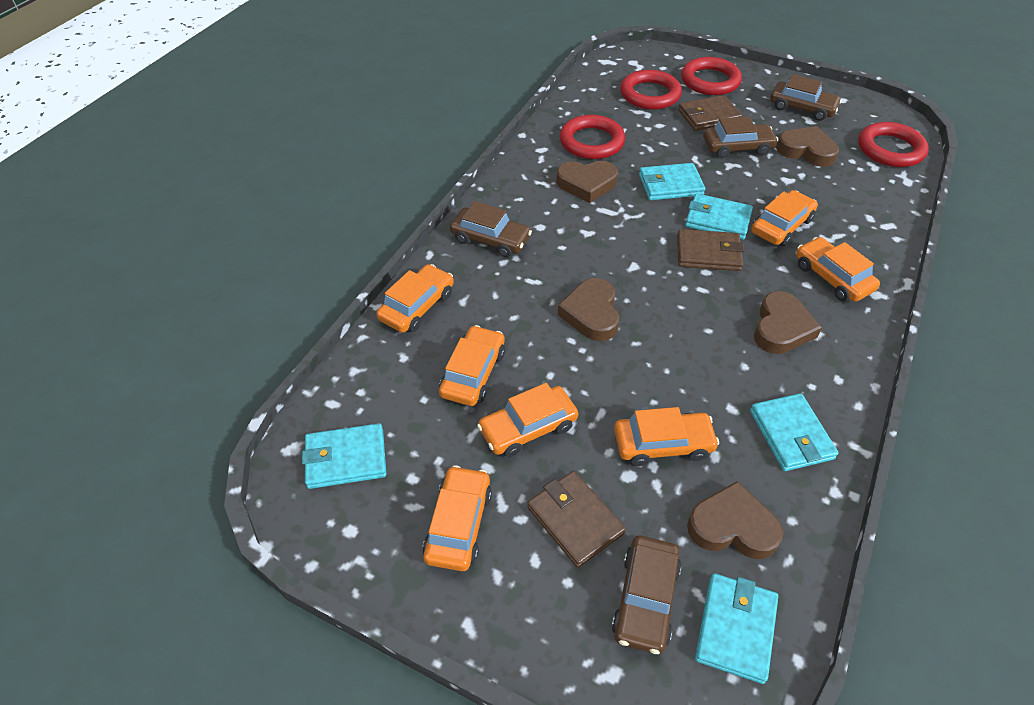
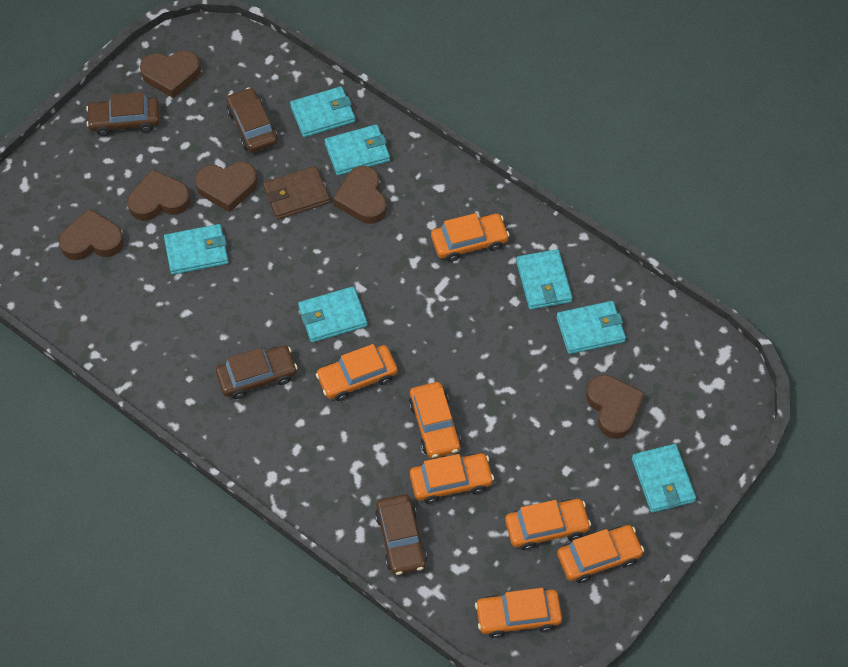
brown heart: [556,161,618,203] [558,278,620,341] [687,481,783,559] [754,291,822,354] [776,126,839,167] = 5 -> [59,209,124,260] [127,169,191,221] [140,50,201,98] [195,162,258,212] [333,166,387,224] [586,375,644,439] = 6
brown wallet: [527,471,626,568] [677,229,744,271] [678,95,742,131] = 3 -> [263,166,330,220] = 1
red ring: [560,115,625,159] [620,70,682,110] [681,57,742,95] [858,122,929,167] = 4 -> none = 0
turquoise wallet: [302,423,386,489] [639,163,705,200] [685,193,753,240] [695,573,778,684] [750,393,839,471] = 5 -> [164,224,229,275] [290,86,355,137] [298,286,367,342] [325,124,390,176] [516,249,572,310] [556,301,626,354] [632,444,696,513] = 7

